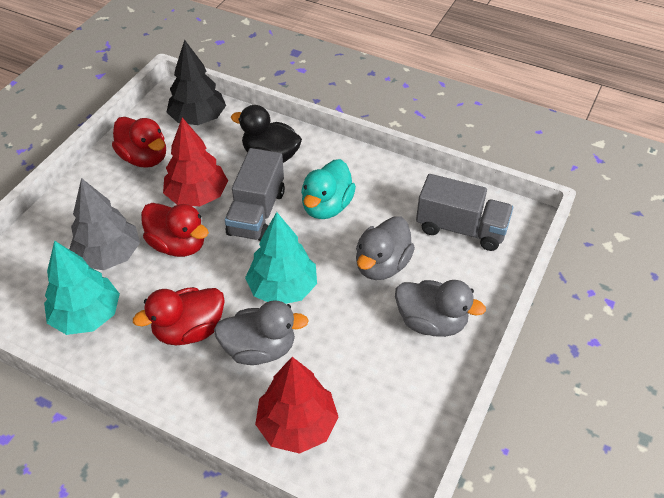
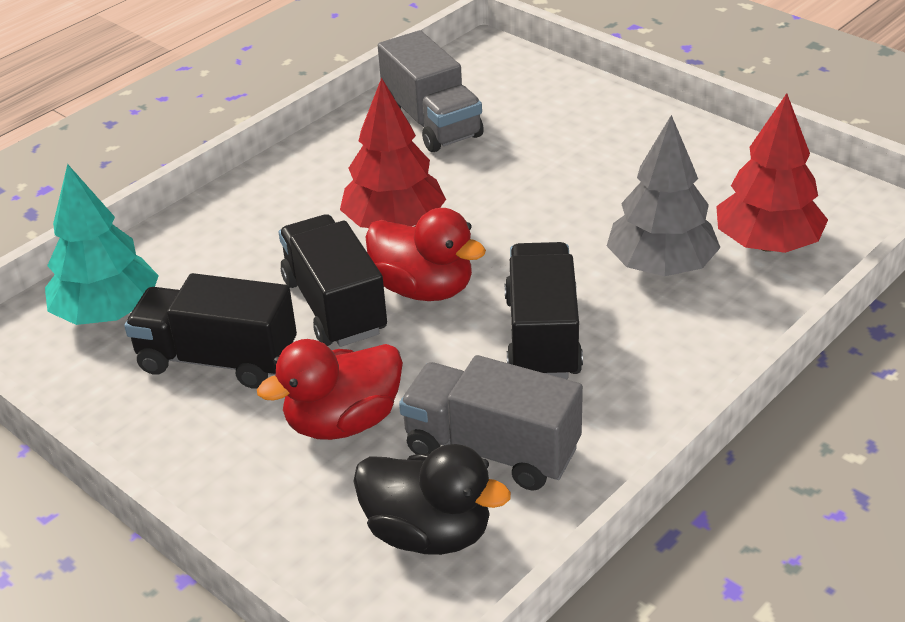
black tree: [167,40,226,125] = 1 -> none = 0
black truck: none = 0 -> [124,273,297,388] [279,214,387,347] [505,242,583,379] = 3
grey duck: [214,300,309,365] [356,216,415,280] [395,280,486,337] = 3 -> none = 0
red duck: [112,117,166,168] [133,287,225,345] [141,203,209,257] = 3 -> [257,339,403,440] [365,208,486,301] = 2
turquoise duck: [301,159,356,219] = 1 -> none = 0
turquoise tree: [44,241,120,335] [245,212,317,304] = 2 -> [45,164,159,325] = 1

